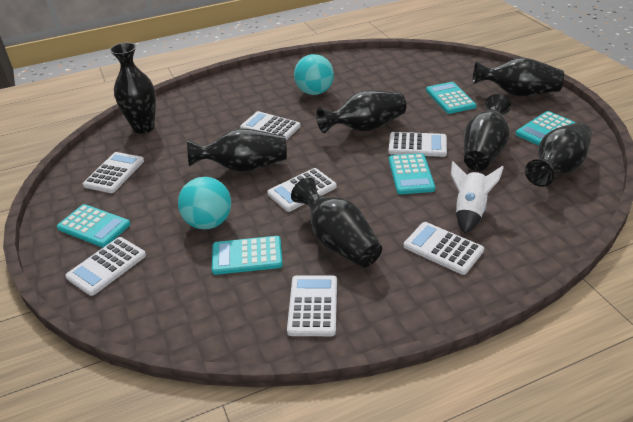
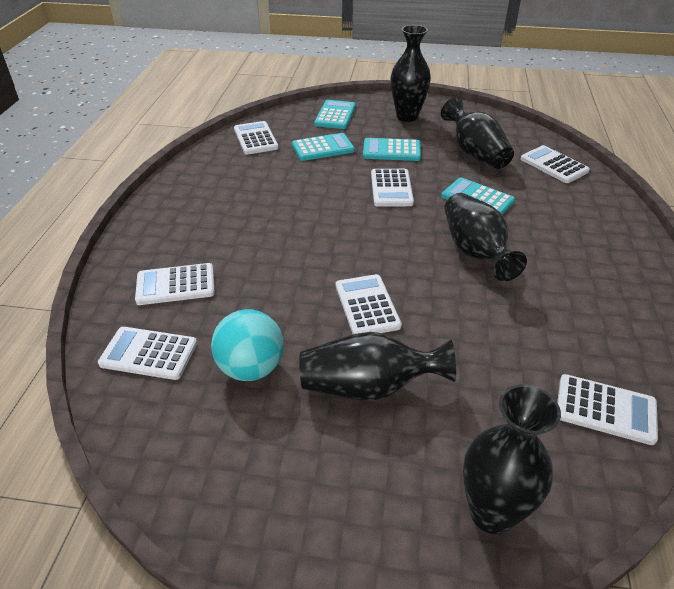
black vase: [110,43,156,134] [187,128,287,172] [291,178,382,267] [316,90,406,133] [464,94,511,171] [472,58,564,97] [525,122,592,187] = 7 -> [299,332,456,400] [391,25,431,122] [441,98,514,169] [444,193,527,281] [463,384,561,534] = 5
turquoise ball: [178,177,231,229] [294,54,334,95] = 2 -> [211,309,284,381] = 1
turquoise calculator: [57,204,131,247] [212,236,283,275] [389,153,435,194] [426,82,476,114] [516,111,575,146] = 5 -> [292,133,355,161] [314,100,356,129] [363,138,421,161] [441,177,515,215] = 4
white rocket: [451,161,504,234] = 1 -> none = 0

